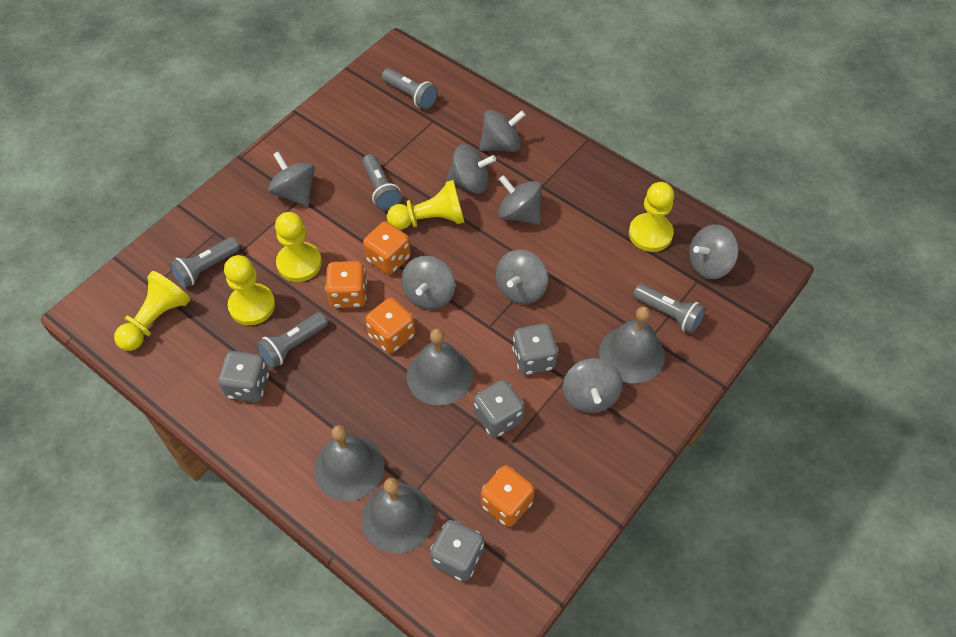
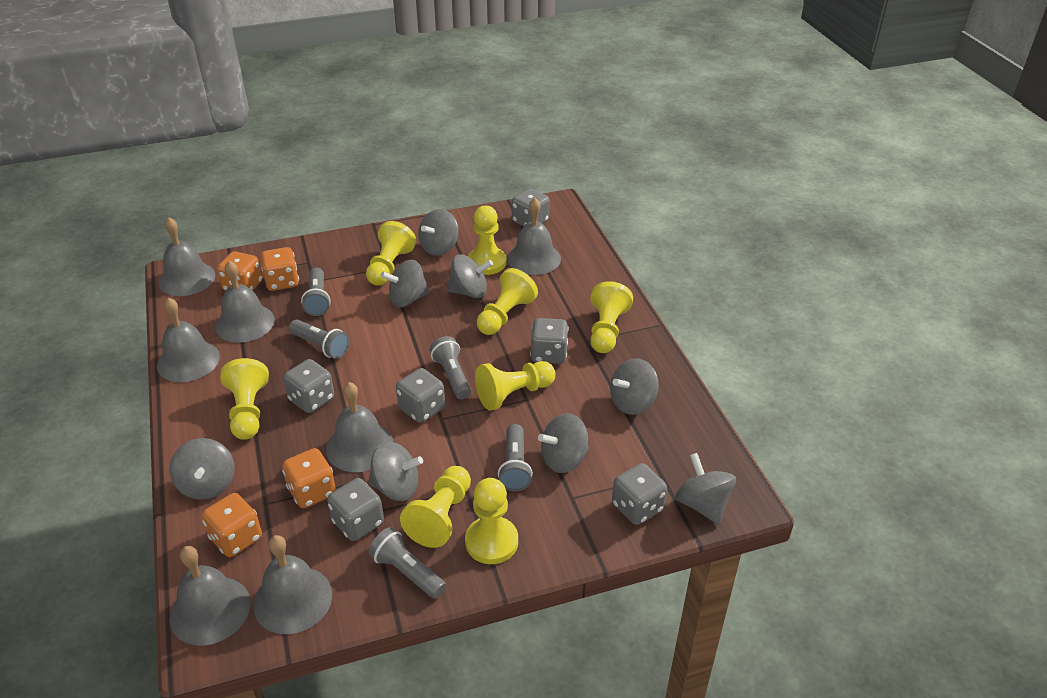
grey bell: [314,425,384,501] [362,478,434,553] [407,328,473,406] [599,306,665,384] = 4 -> [157,297,220,382] [158,217,215,296] [170,546,251,646] [215,261,275,343] [253,535,332,634] [326,382,393,472] [507,198,561,275] = 7
grey dice: [218,351,269,402] [430,520,484,581] [474,380,524,438] [512,323,558,375] = 4 -> [283,359,334,413] [327,478,384,541] [396,368,445,423] [512,188,550,227] [530,318,569,364] [612,463,667,525] = 6
yellow pawn: [114,271,191,351] [224,255,275,325] [275,212,322,282] [387,180,464,230] [629,182,674,252] = 5 -> [221,358,269,440] [366,221,416,286] [400,466,471,548] [465,478,518,564] [468,206,506,275] [475,361,555,411] [477,268,538,335] [590,281,633,353] = 8

